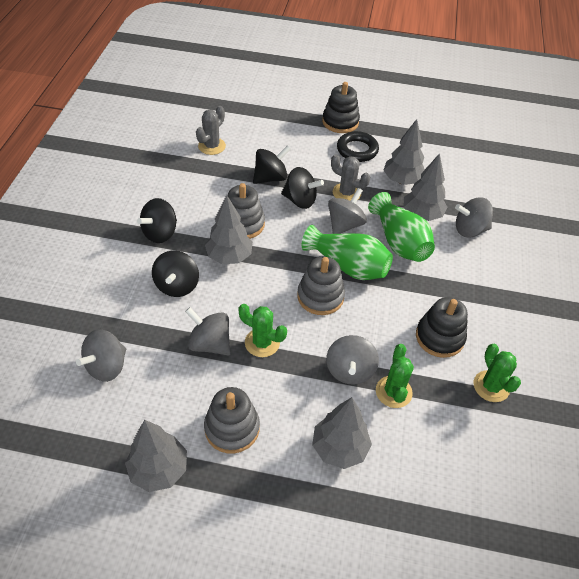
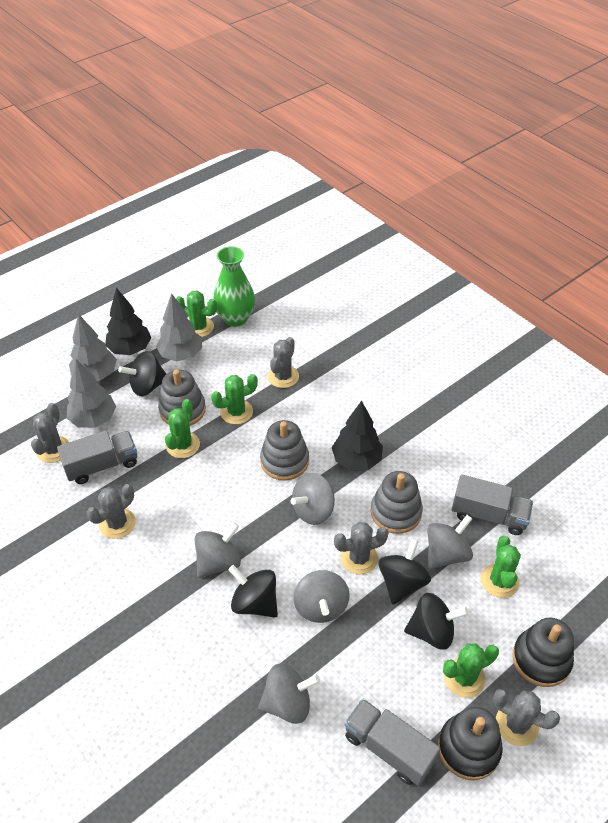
black ring: [337,131,379,162] = 1 -> none = 0
black tree: none = 0 -> [105,288,151,355] [332,401,383,470] = 2
green cactus: [238,304,287,357] [376,344,414,408] [474,344,521,402] = 3 -> [165,399,200,458] [176,290,217,337] [211,374,258,424] [443,644,499,698] [481,536,521,598] = 5
green vase: [302,225,393,280] [368,192,435,262] = 2 -> [213,246,255,327] = 1
grey cactus: [196,106,226,155] [331,154,370,201] = 2 -> [31,403,69,463] [87,484,136,539] [267,337,299,388] [334,522,389,575] [493,689,560,746] = 5
grey tree: [125,420,187,492] [205,195,253,264] [312,397,372,469] [384,119,425,185] [403,153,448,221] = 5 -> [67,359,116,428] [69,314,117,381] [156,293,202,361] = 3
grey truck: none = 0 -> [57,431,137,484] [344,698,441,786] [452,474,533,535] = 3

